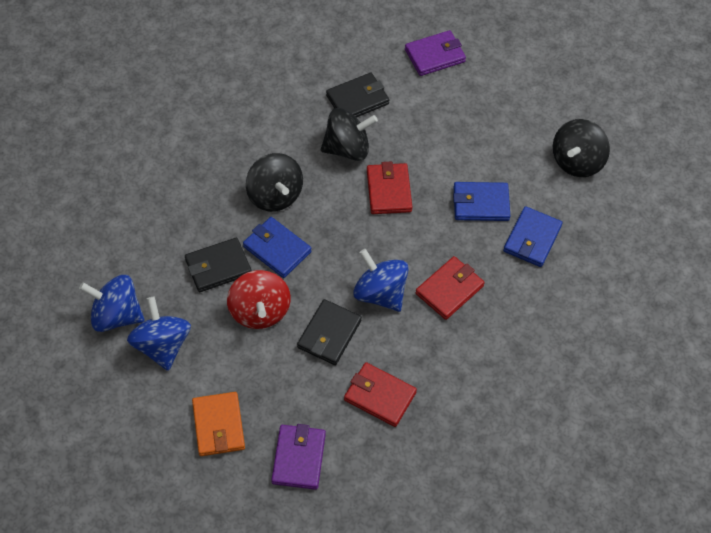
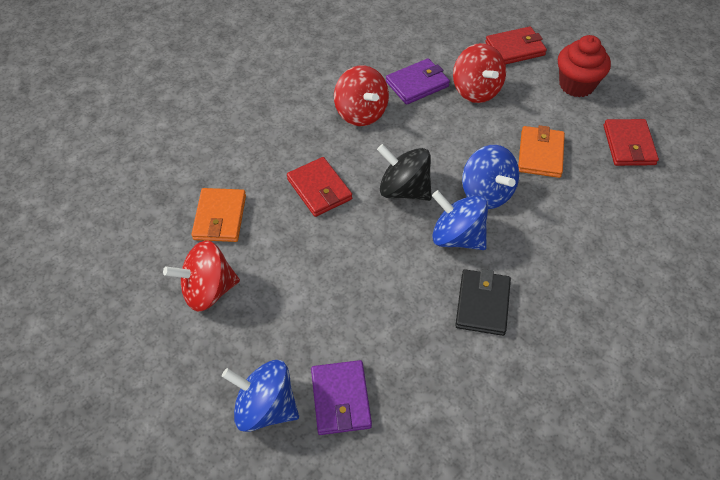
black spinning top: [246,153,303,212] [321,108,378,161] [553,119,610,177] = 3 -> [377,144,432,201] = 1
black wallet: [185,237,252,292] [297,299,362,365] [326,73,389,118] = 3 -> [455,269,511,336] = 1
blue wallet: [243,217,312,278] [453,182,510,221] [503,206,563,267] = 3 -> none = 0
orange wallet: [192,392,245,456] = 1 -> [191,188,246,242] [518,125,565,178] = 2
red cupcake: none = 0 -> [558,35,611,97] = 1
red spinning top: [227,270,290,329] = 1 -> [163,240,240,311] [334,66,389,126] [453,43,506,103] = 3

